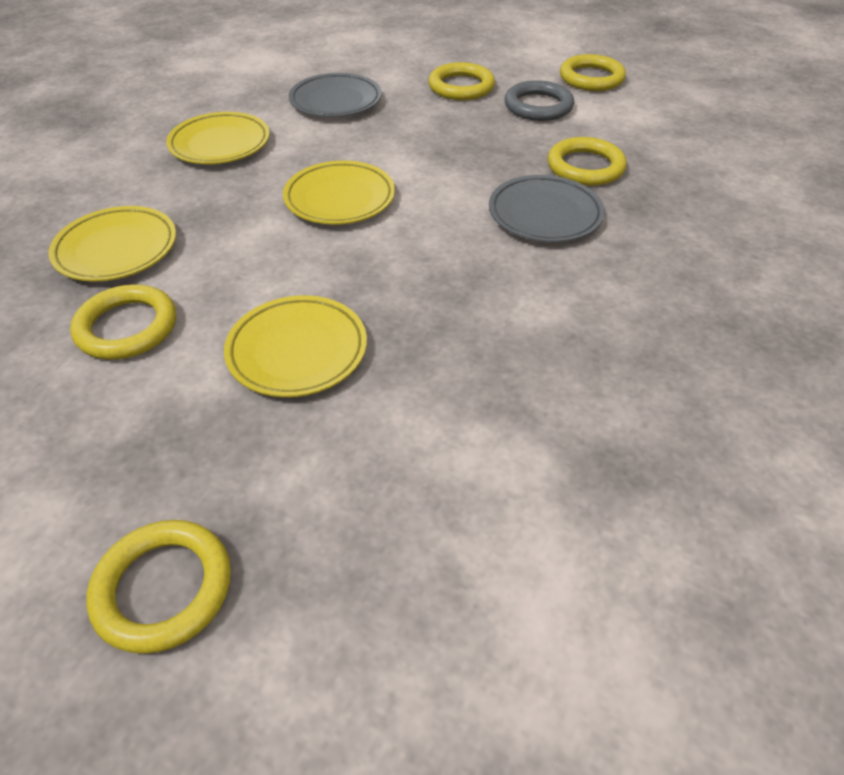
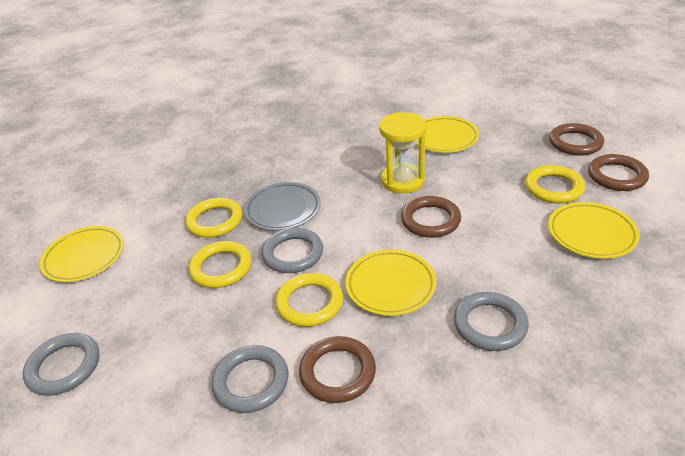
brown ring: none = 0 -> [299,336,376,403] [401,196,461,238] [549,123,604,156] [588,154,649,191] = 4
grey plate: [288,73,382,117] [489,175,605,242] = 2 -> [244,182,321,231] = 1
grey ring: [505,80,574,121] = 1 -> [23,333,100,396] [211,345,288,413] [262,228,323,273] [454,292,529,351] = 4
yellow hourglass: none = 0 -> [379,112,427,194] = 1
yellow ring: [70,284,176,360] [86,520,231,654] [429,62,495,100] [548,137,627,186] [560,54,626,91] = 5 -> [185,198,243,238] [189,241,252,288] [276,273,344,327] [525,165,586,204] = 4

